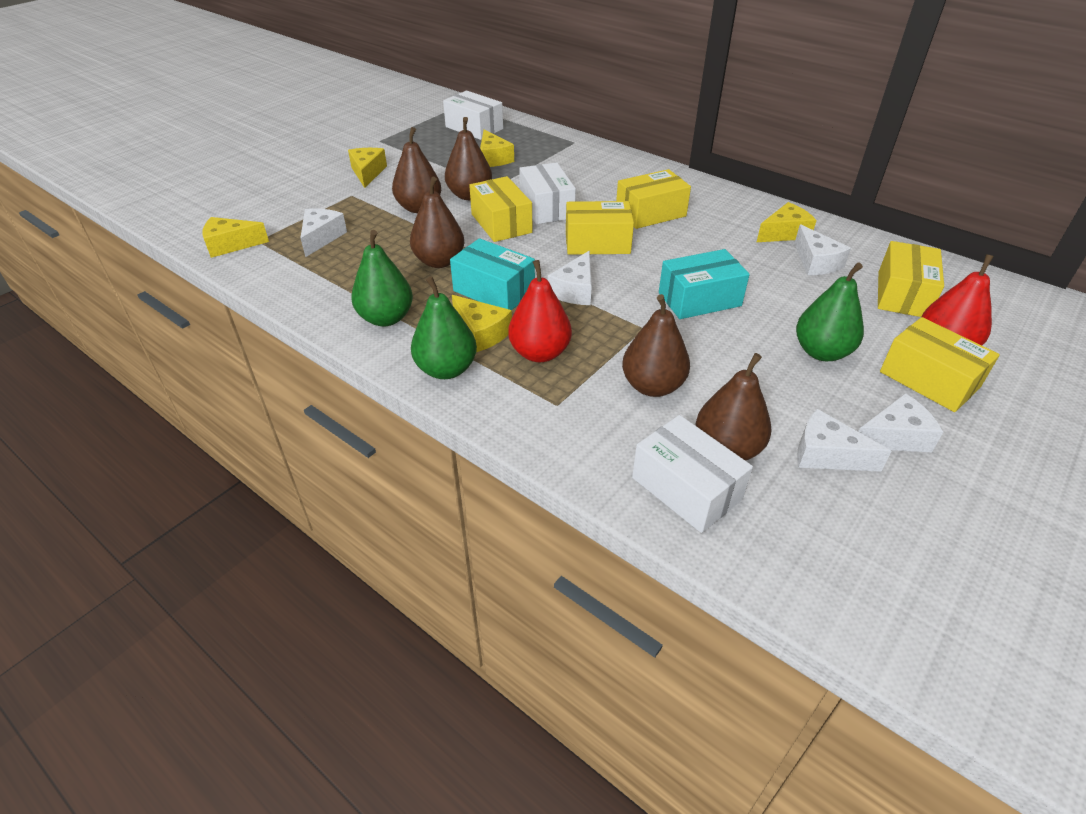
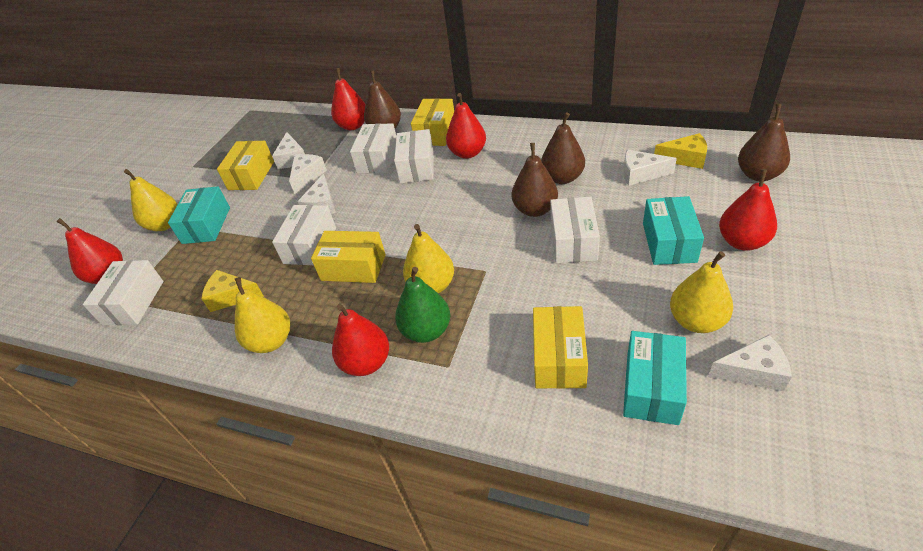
brown pear: [392,127,441,213] [410,177,464,268] [445,117,492,200] [622,294,690,397] [696,353,772,461] = 5 -> [364,70,401,128] [512,143,558,217] [541,113,585,184] [738,104,790,181] = 4
green pear: [351,230,413,327] [411,276,477,379] [796,262,864,361] = 3 -> [395,267,450,343] = 1
red pear: [508,260,572,362] [922,254,994,345] = 2 -> [56,218,123,284] [331,68,366,130] [332,304,389,376] [446,93,486,159] [719,169,777,251] = 5
turquoise box: [450,238,535,310] [659,249,750,319] = 2 -> [168,186,230,244] [623,331,687,425] [643,196,704,265] = 3
white box: [443,91,503,140] [519,162,576,224] [632,415,753,533] = 3 -> [83,260,164,325] [272,205,336,265] [350,123,396,173] [394,129,434,183] [550,196,600,263] = 5
yellow box: [469,176,533,242] [566,201,634,255] [616,169,691,229] [878,241,944,317] [880,317,1000,412] = 5 -> [217,141,274,190] [311,231,386,283] [411,98,454,146] [533,306,588,389] = 4
yellow cheese: [202,217,269,258] [348,148,387,188] [452,295,512,352] [480,129,514,167] [757,202,817,242] = 5 -> [201,270,264,312] [654,133,707,169] = 2
yellow pear: none = 0 -> [124,169,178,231] [235,277,290,353] [403,224,454,293] [670,251,733,333] = 4

